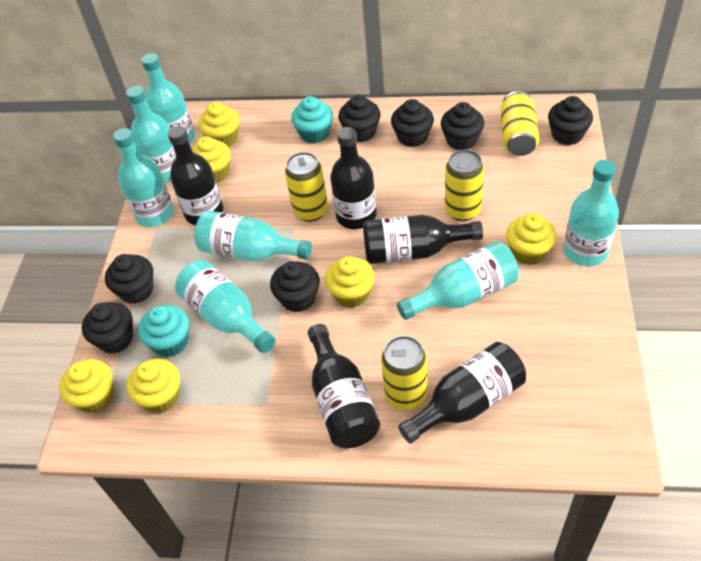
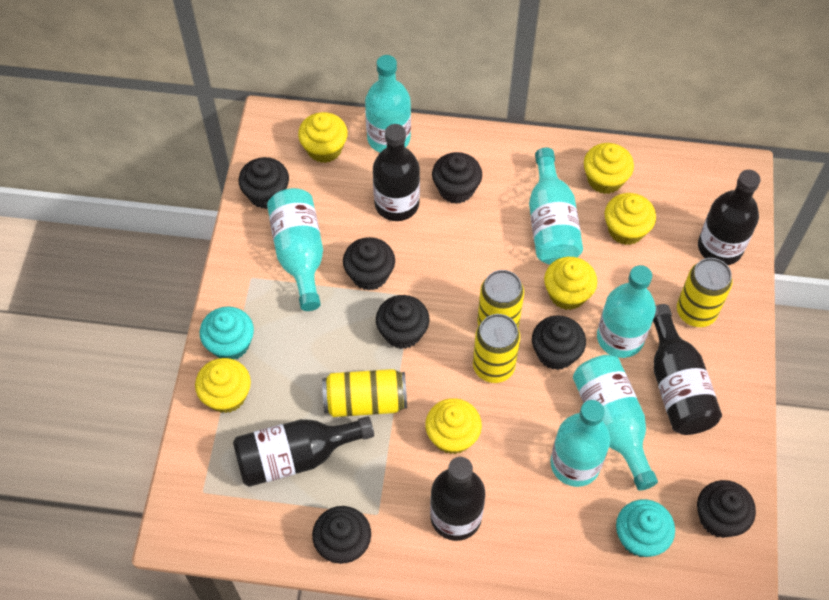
turquoise bottle: [113,128,174,227] [126,86,176,183] [141,53,195,144] [175,260,275,353] [194,210,312,262] [397,241,519,320] [563,160,619,266] = 7 -> [267,188,323,311] [365,55,411,152] [529,148,583,265] [550,400,610,487] [573,355,658,491] [597,265,656,358] = 6

